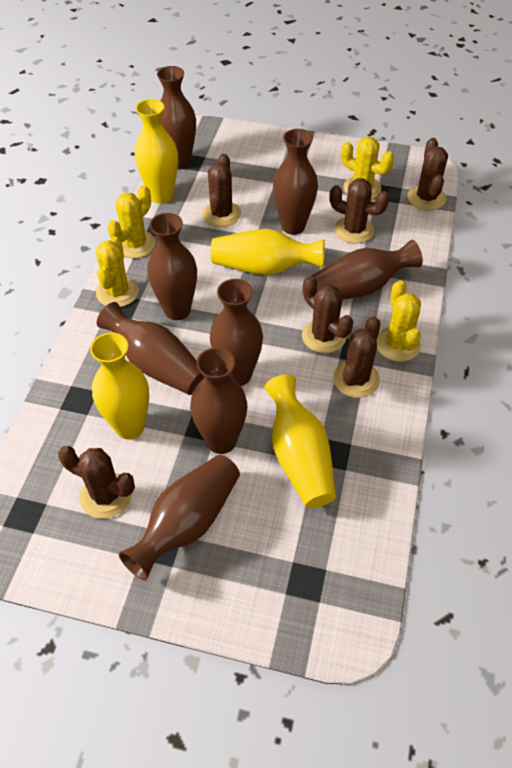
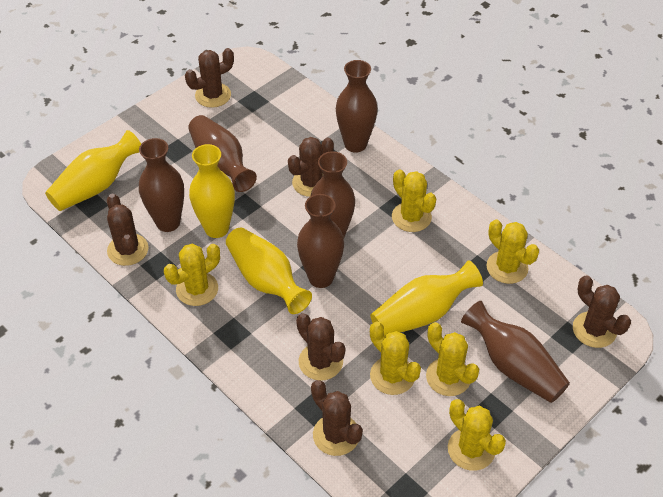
brown vase: [97,302,204,395] [119,455,240,580] [147,213,197,320] [157,66,196,170] [190,348,247,454] [210,279,263,386] [273,129,318,235] [311,240,423,299] = 8 -> [139,138,184,232] [188,115,257,192] [297,194,344,288] [311,151,355,239] [336,60,378,153] [461,301,570,403] = 6
yellow cactus: [96,236,139,307] [107,185,155,258] [341,137,394,200] [377,280,421,362] = 4 -> [164,244,220,306] [370,321,421,395] [392,169,436,232] [426,322,479,396] [448,399,506,471] [487,220,539,284] = 6

